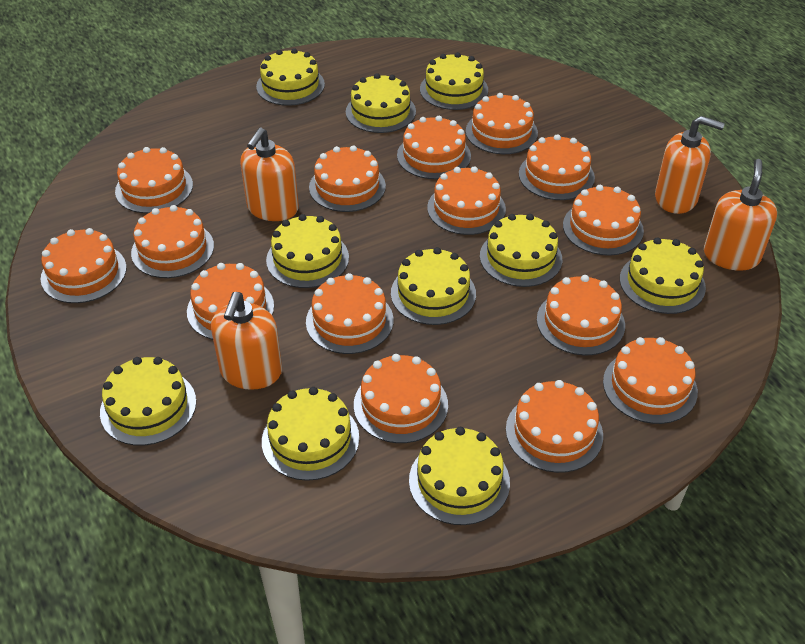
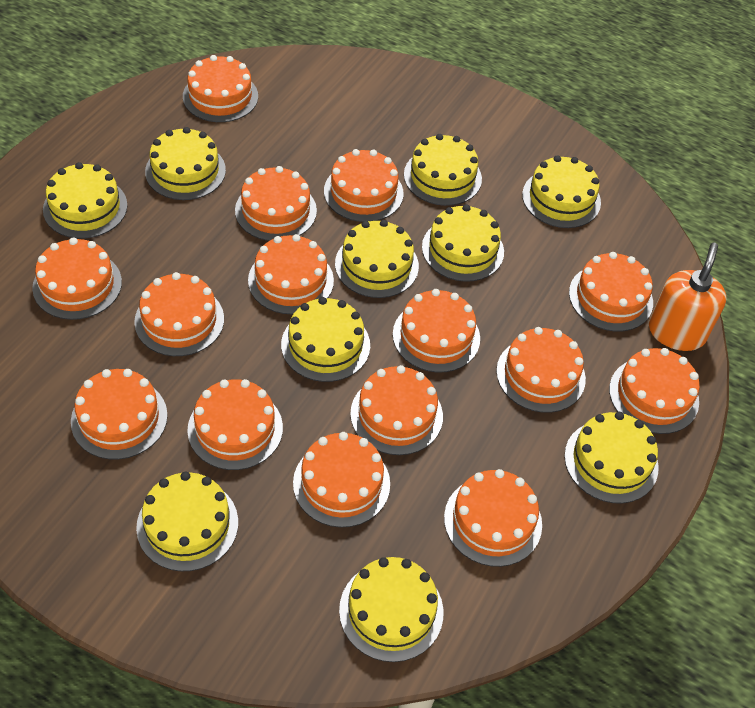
orange soap dispenser: [211,292,282,390] [240,128,299,221] [655,116,725,214] [704,159,777,271] = 4 -> [649,243,727,351] = 1

